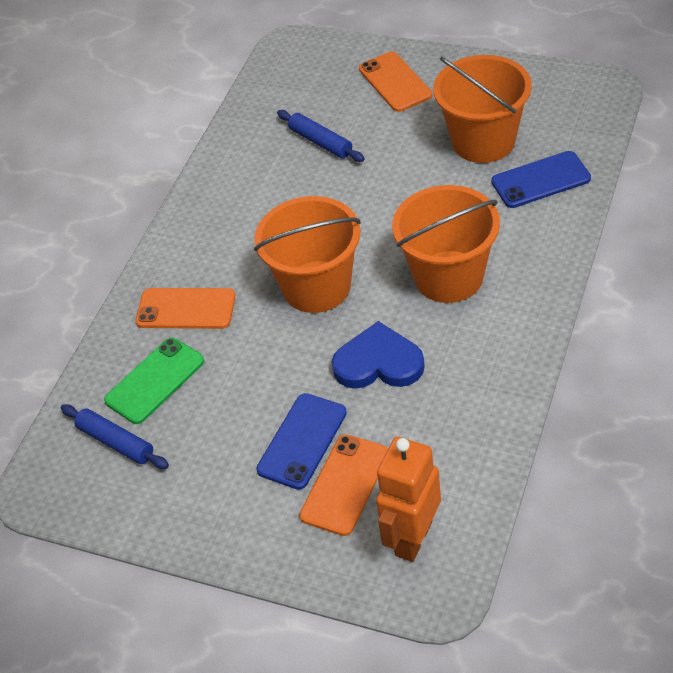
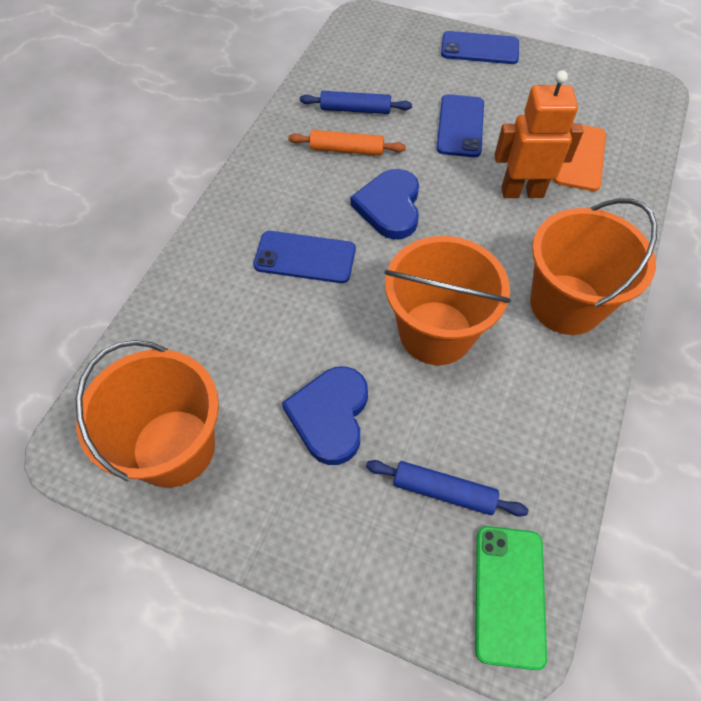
blue heart: [332,321,425,389] = 1 -> [282,366,368,465] [351,169,419,240] = 2
blue phone: [256,393,347,490] [491,151,591,208] = 2 -> [253,231,356,283] [436,94,484,157] [441,31,519,64] = 3
orange phone: [135,288,236,329] [299,434,388,536] [359,52,432,112] = 3 -> [553,123,606,191] = 1
orange rolling pin: none = 0 -> [288,130,406,156] = 1

